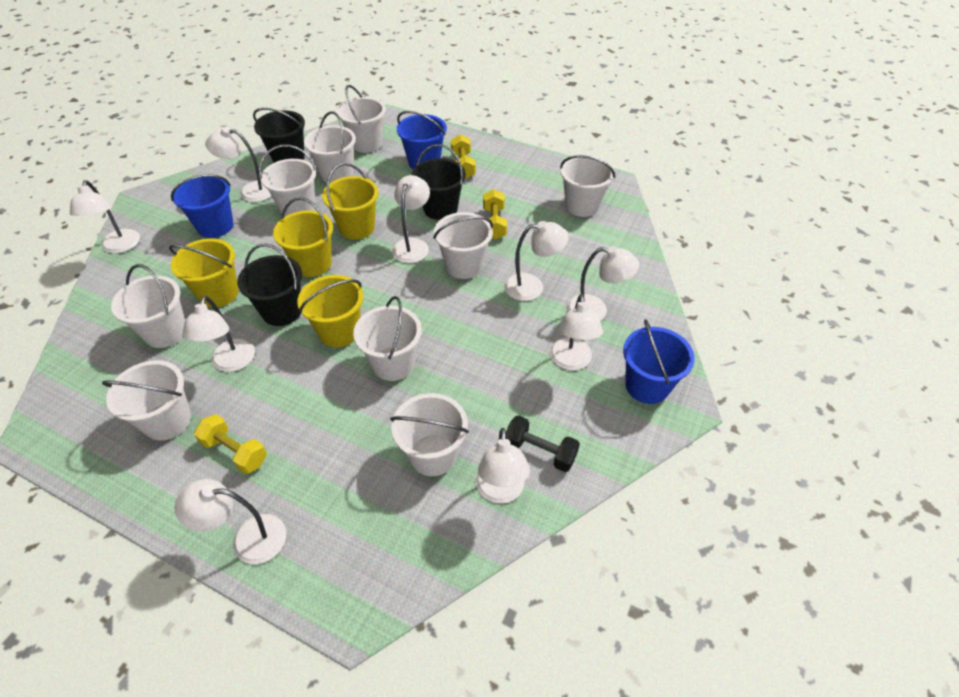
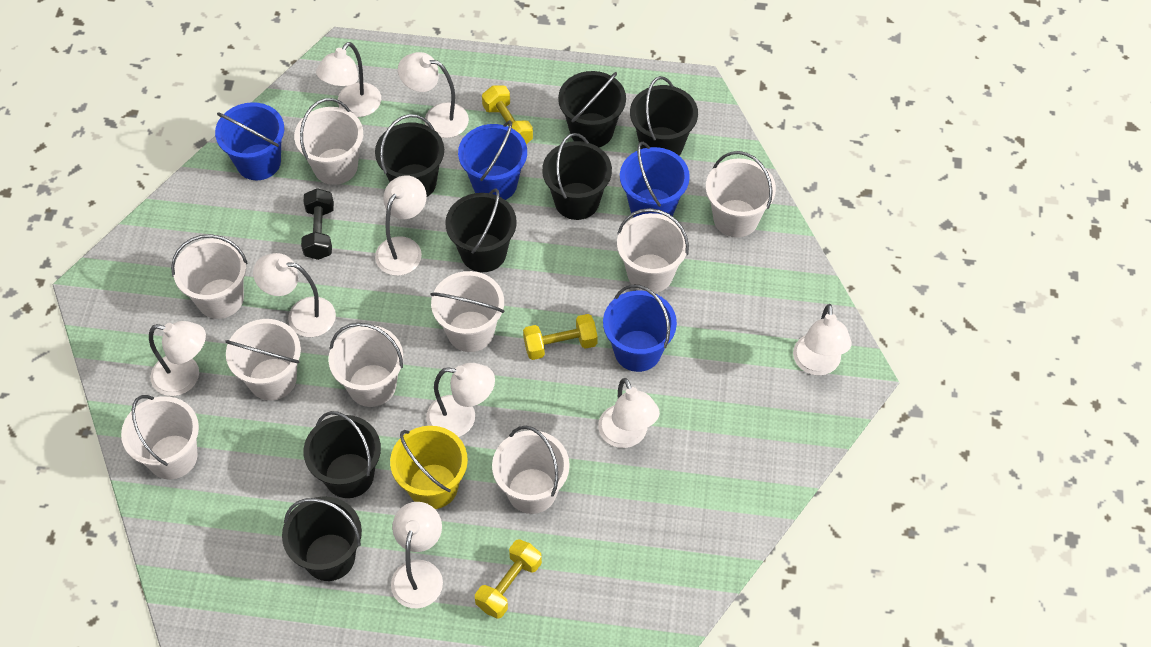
black bucket: [237,243,302,326] [253,108,305,163] [412,144,466,220] = 3 -> [282,497,362,581] [304,411,381,498] [375,114,444,197] [445,188,517,272] [542,133,612,220] [558,71,626,147] [630,76,698,156] = 7
blue bucket: [171,174,234,238] [397,111,447,169] [623,319,695,404] = 3 -> [215,102,284,180] [458,120,527,200] [603,284,677,372] [620,142,690,217] = 4
yellow bucket: [169,239,238,308] [273,197,333,277] [297,275,363,347] [322,163,379,240] = 4 -> [390,426,468,509] = 1

